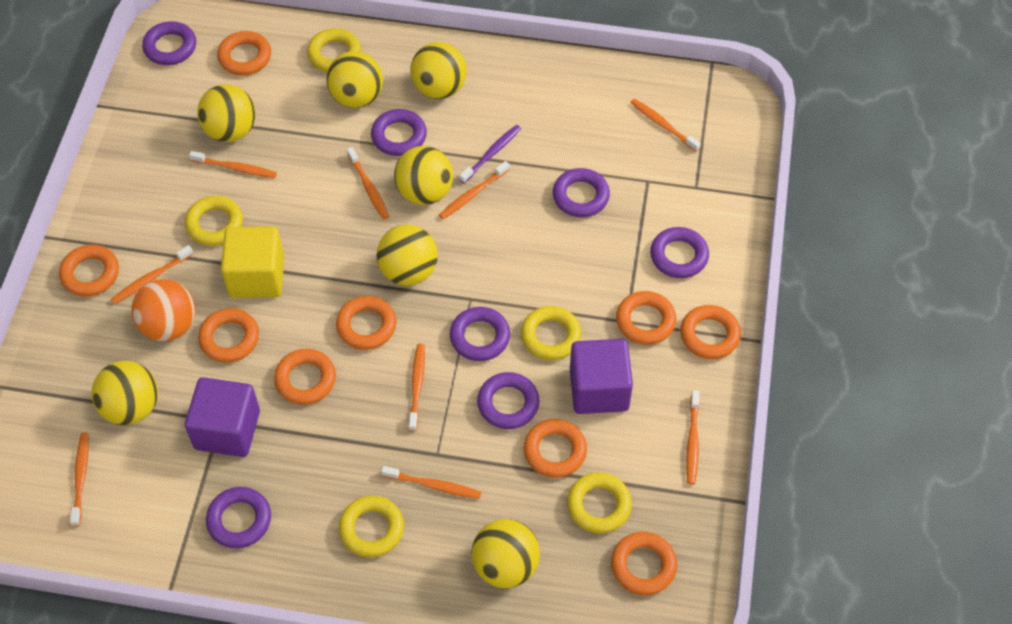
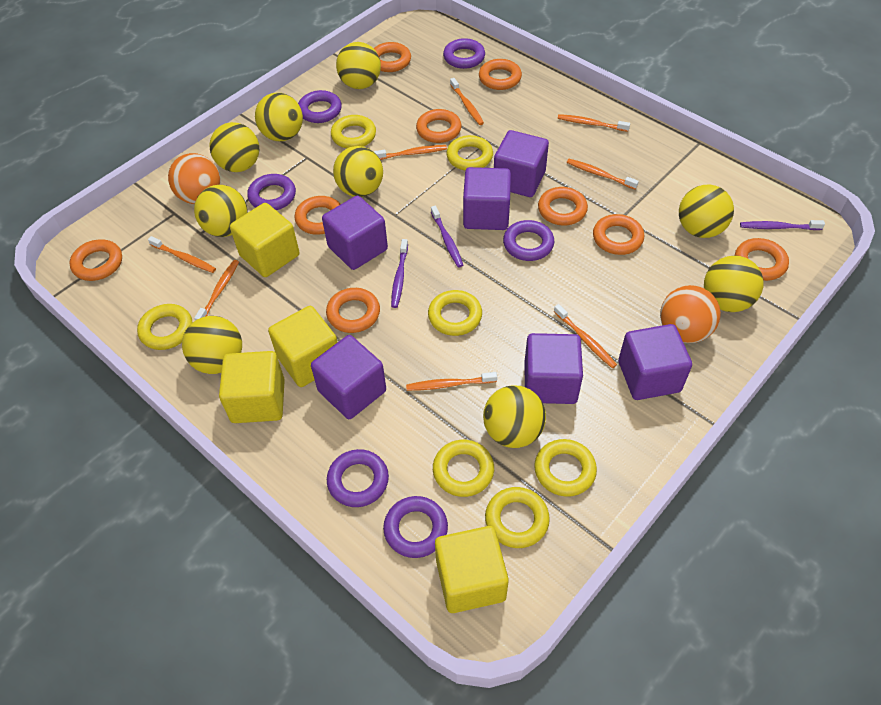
orange ball: [131,279,195,341] = 1 -> [168,153,220,204] [660,285,721,343] = 2
orange toothbrush: [70,433,89,527] [111,245,193,304] [189,151,277,178] [347,147,389,220] [381,466,481,499] [409,343,425,431] [439,161,510,219] [630,99,701,152] [686,390,699,485] = 9 -> [148,236,216,273] [194,260,239,320] [373,145,447,160] [406,372,497,391] [450,78,484,125] [554,304,617,368] [558,114,630,132] [567,159,639,189] = 8
purple cube: [185,377,260,457] [570,339,633,414] = 2 -> [311,335,386,419] [322,196,388,270] [463,167,511,230] [494,130,549,197] [524,333,583,404] [618,324,692,400] = 6
purple ring: [142,21,196,65] [206,487,271,548] [371,109,427,156] [450,307,510,361] [477,372,540,429] [553,168,610,217] [650,227,709,278] = 7 -> [247,174,296,210] [298,90,342,123] [327,449,389,507] [383,496,448,558] [443,38,485,69] [503,220,554,261] = 6
purple toothbrush: [459,125,521,184] = 1 -> [391,239,408,308] [431,206,463,268] [740,220,825,230] = 3
yellow ball: [92,361,158,425] [197,84,256,142] [326,51,383,108] [376,225,438,286] [394,146,453,205] [410,42,467,99] [471,519,540,588] = 7 -> [182,316,242,374] [194,185,248,237] [209,122,259,172] [255,93,303,141] [333,146,383,197] [336,42,381,89] [483,385,546,448] [679,185,734,238] [704,256,764,312] = 9
yellow cube: [221,226,284,298] = 1 -> [219,351,285,423] [230,203,300,277] [268,306,338,387] [435,526,509,613] = 4
yellow ring: [185,196,243,246] [307,28,361,72] [339,496,404,557] [521,306,581,360] [567,472,632,533] = 5 -> [137,304,193,350] [331,115,376,148] [428,290,482,336] [433,440,494,497] [446,135,493,171] [485,487,550,548] [534,439,597,497] = 7

